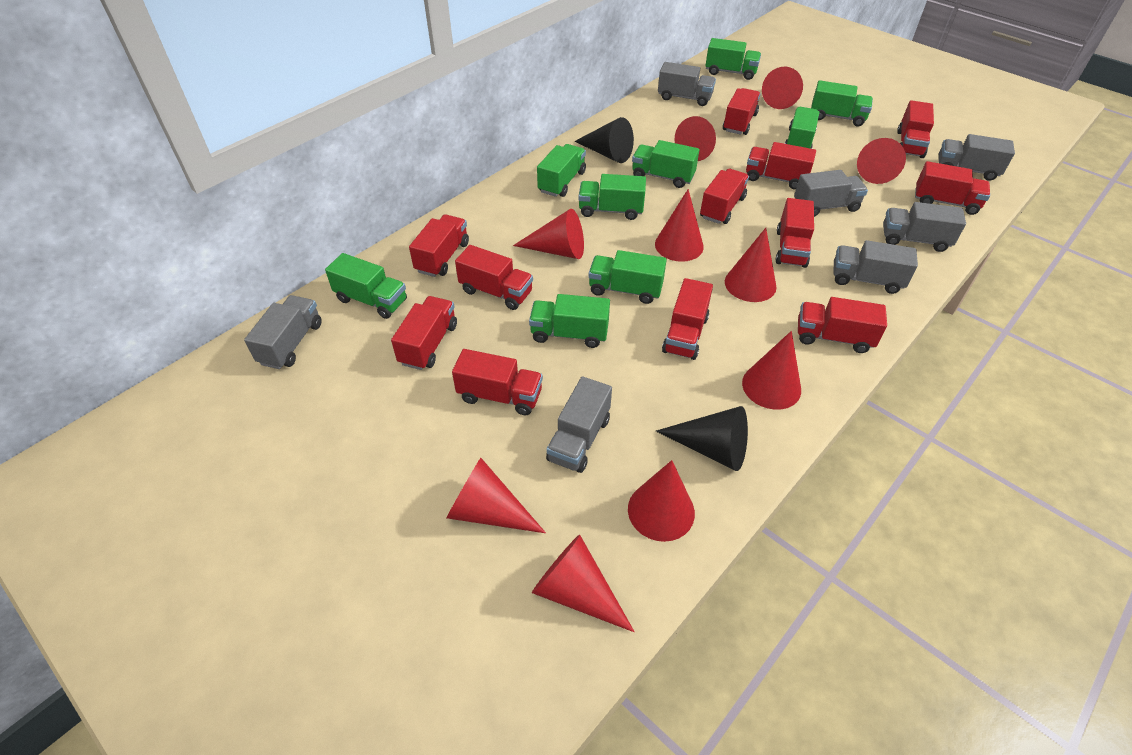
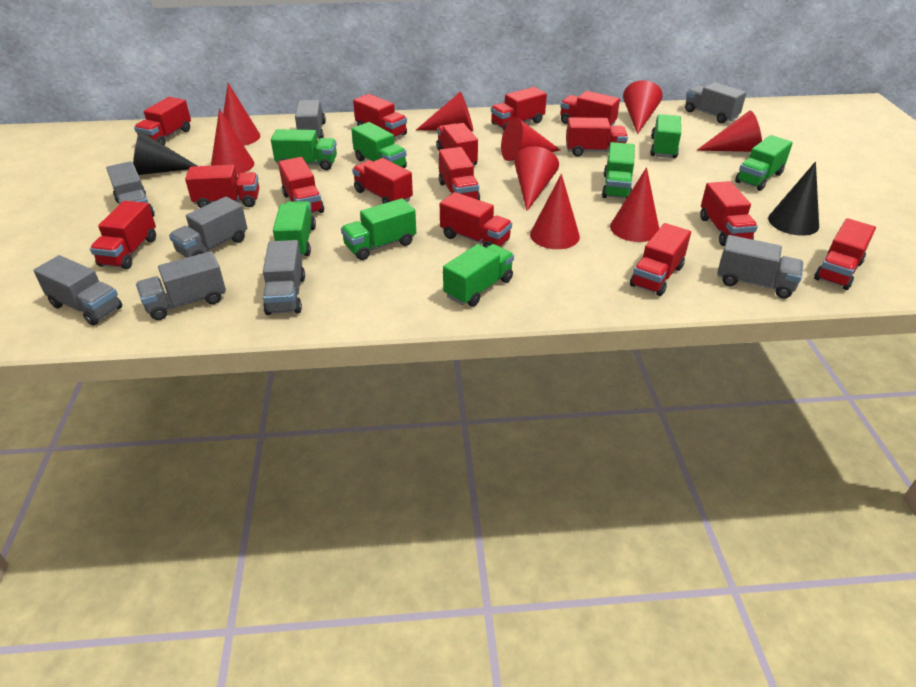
green truck: [325,253,407,319] [529,294,610,348] [537,144,586,197] [578,174,646,220] [588,250,667,304] [632,140,699,188] [705,38,761,80] [785,107,820,149] [811,80,873,126] = 9 -> [271,129,337,170] [273,201,316,258] [341,198,416,260] [351,122,407,168] [443,244,514,307] [602,142,635,199] [650,114,681,158] [735,135,793,191] = 8
grey truck: [244,295,322,369] [546,376,612,473] [658,62,716,106] [794,170,868,217] [833,240,918,294] [883,202,966,252] [939,134,1015,181] = 7 -> [33,255,122,326] [106,161,155,217] [136,251,226,320] [169,197,247,258] [263,240,305,315] [295,100,326,139] [685,82,746,123] [717,235,804,299] = 8
red cone: [446,458,546,533] [513,209,584,259] [532,534,635,632] [628,460,695,542] [655,189,704,262] [675,116,716,161] [725,228,777,302] [742,331,801,410] [762,67,803,109] [857,138,906,184] = 10 -> [211,109,254,175] [223,83,260,146] [416,92,473,131] [501,117,560,161] [514,146,559,211] [530,174,580,249] [610,167,659,242] [623,80,663,134] [696,111,762,152] = 9
red truck: [391,296,457,370] [409,214,469,277] [452,349,543,415] [455,245,533,310] [662,278,713,360] [700,169,749,224] [723,88,760,135] [746,142,816,190] [776,198,814,268] [798,297,887,353] [897,100,934,158] [915,161,990,215] = 12 -> [90,201,156,269] [134,97,191,146] [185,165,259,208] [278,157,324,213] [352,158,413,204] [353,94,407,138] [436,123,478,165] [439,147,480,200] [440,192,512,248] [491,87,547,130] [560,91,620,126] [566,117,628,157] [630,223,691,296] [700,181,758,246] [814,218,876,290] = 15

